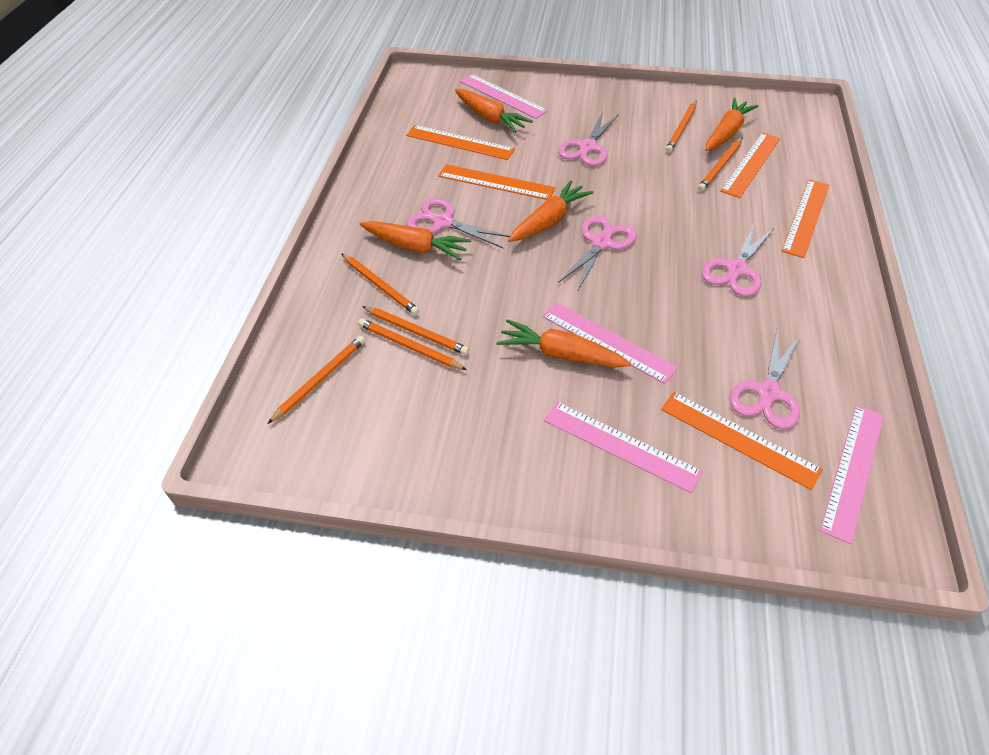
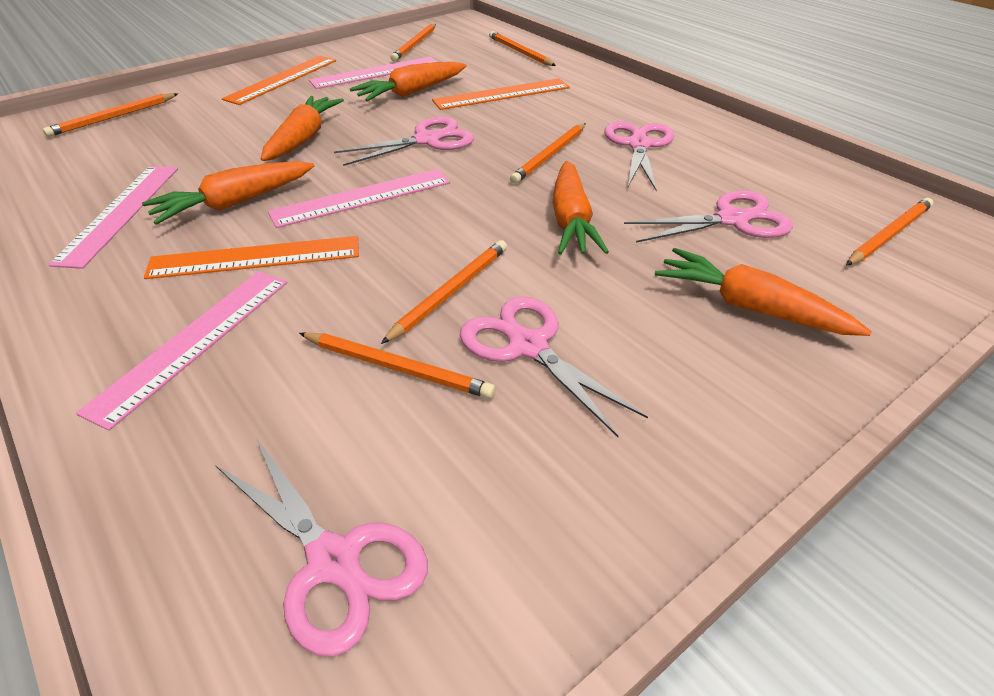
orange pencil: [268,336,365,424] [342,254,420,315] [358,319,467,370] [362,306,469,355] [666,100,697,153] [698,138,742,191] = 6 -> [43,93,178,137] [299,332,495,399] [381,240,507,344] [391,24,436,62] [489,31,556,66] [510,123,586,184] [846,198,933,266] = 7
orange ruler: [406,125,515,160] [438,164,555,200] [661,392,823,490] [720,132,781,198] [782,179,829,258] = 5 -> [144,236,359,279] [222,56,336,105] [432,78,570,110] = 3

